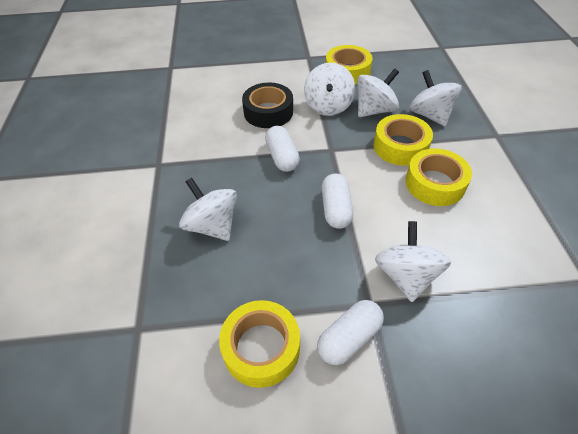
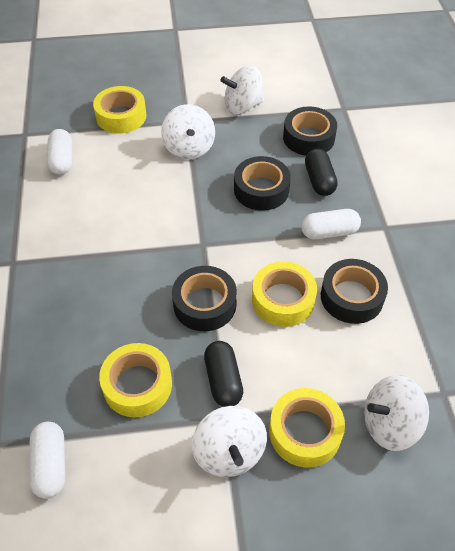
black capsule: none = 0 -> [204,341,243,407] [305,149,338,196] = 2
black tape: [242,82,293,128] = 1 -> [172,266,237,331] [234,156,291,211] [283,106,337,156] [321,259,388,324] = 4
white spinning top: [179,178,237,241] [304,62,355,116] [357,68,399,117] [375,221,451,302] [409,70,462,126] = 5 -> [161,104,215,160] [192,406,267,477] [221,65,264,115] [364,375,429,451] = 4

